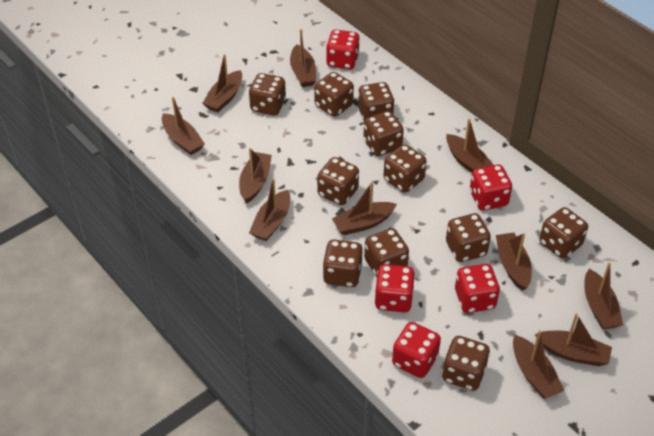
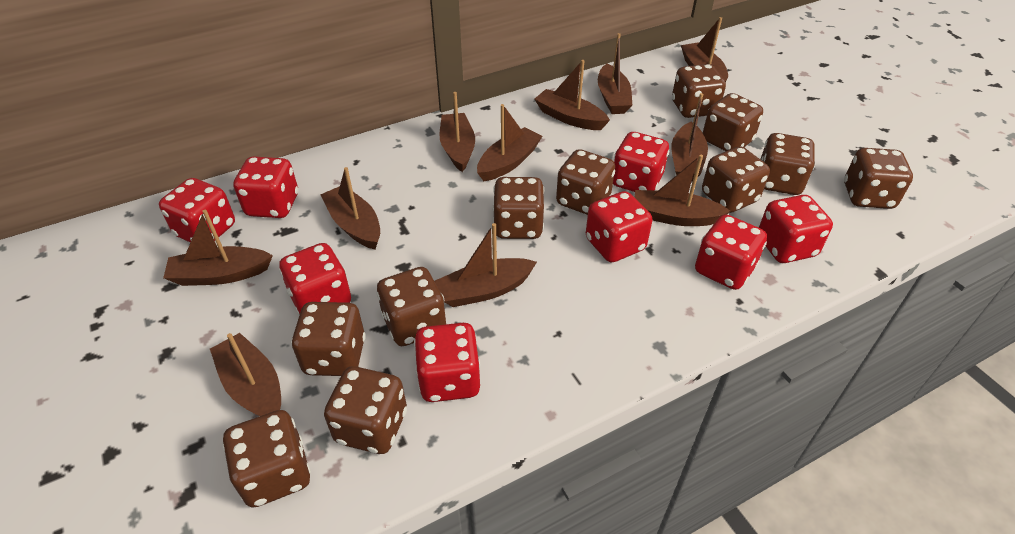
red dice: [326,30,360,69] [374,264,415,312] [392,322,441,378] [455,264,500,313] [470,164,512,210] = 5 -> [159,178,235,242] [233,156,298,218] [279,243,351,315] [414,323,480,402] [586,191,652,262] [613,132,669,192] [695,214,767,290] [759,195,833,263] = 8

